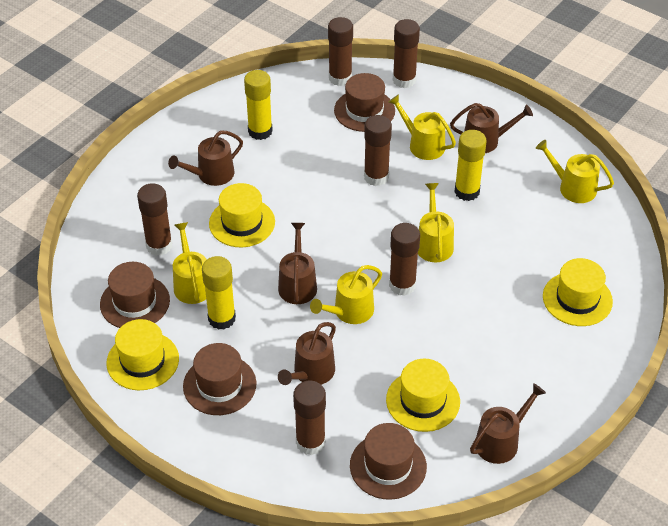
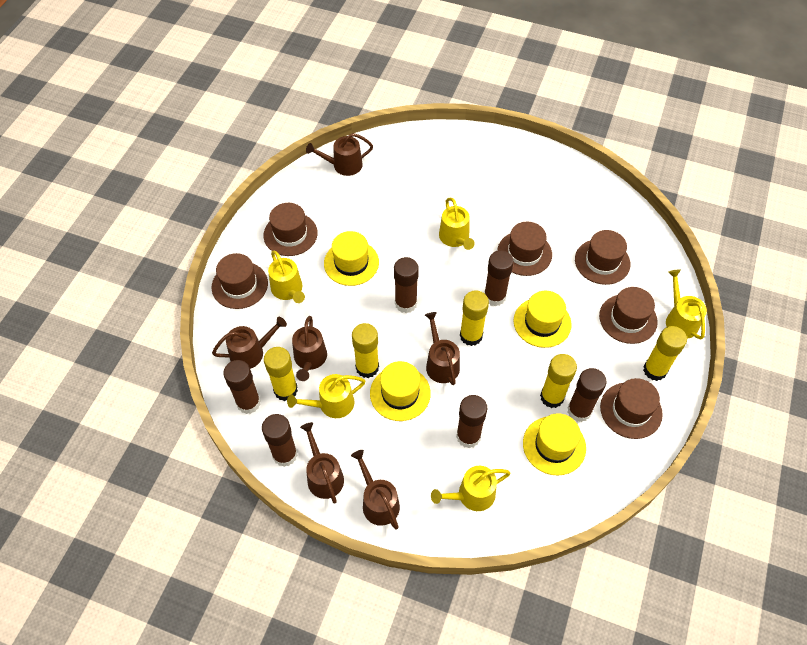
brown hat: [100,262,170,328] [183,343,256,415] [334,73,395,132] [350,423,427,500] = 4 -> [212,253,268,309] [263,203,318,256] [497,222,552,276] [575,230,630,285] [599,287,658,344] [600,378,663,439] = 6
brown watering can: [168,130,243,186] [278,223,317,304] [278,322,336,385] [450,103,533,153] [470,383,546,464] = 5 -> [212,317,287,369] [292,316,327,381] [300,422,344,504] [306,133,373,176] [351,450,400,530] [425,312,460,385] = 6
yellow glue stick: [202,256,236,330] [244,70,273,140] [454,130,487,201] = 3 -> [264,347,298,401] [352,323,379,378] [460,291,489,346] [540,354,577,408] [643,326,687,381] = 5

